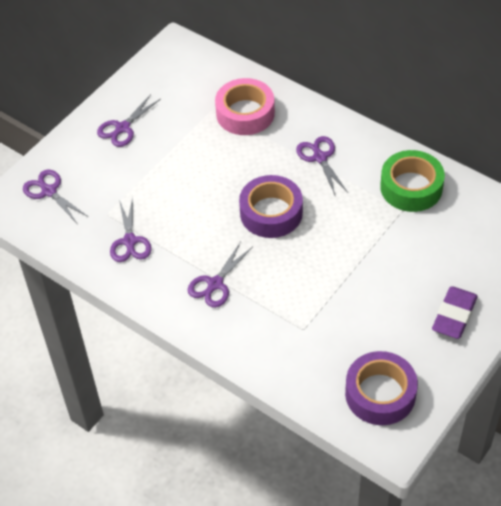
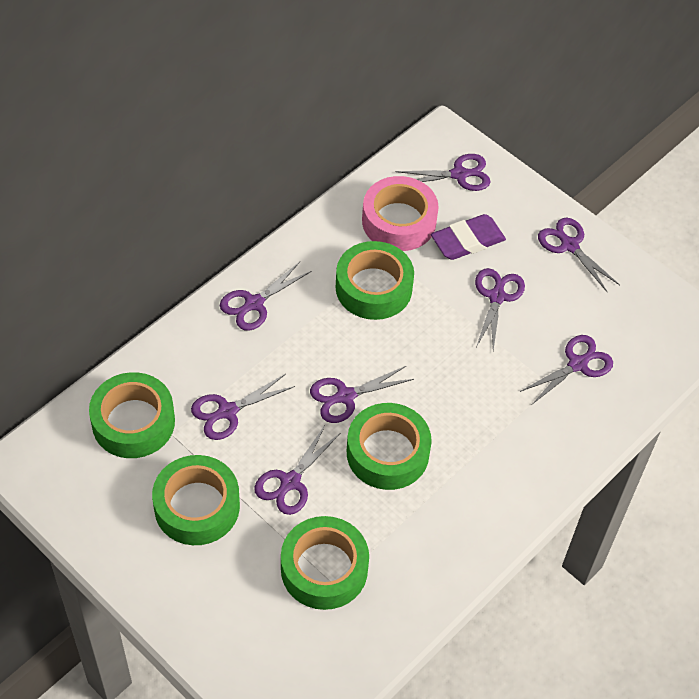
green tape: [380,150,445,212] = 1 -> [89,372,175,458] [152,455,240,545] [281,516,369,610] [336,241,414,320] [347,403,432,490] = 5
purple scissors: [23,170,88,223] [97,94,161,147] [110,197,152,262] [187,242,252,308] [296,136,348,195] = 5 -> [191,374,295,440] [220,262,312,331] [254,425,340,515] [310,366,414,423] [395,154,491,191] [475,268,525,351] [520,335,613,404] [538,218,620,292] = 8
purple tape: [239,175,303,238] [345,351,418,425] = 2 -> none = 0

